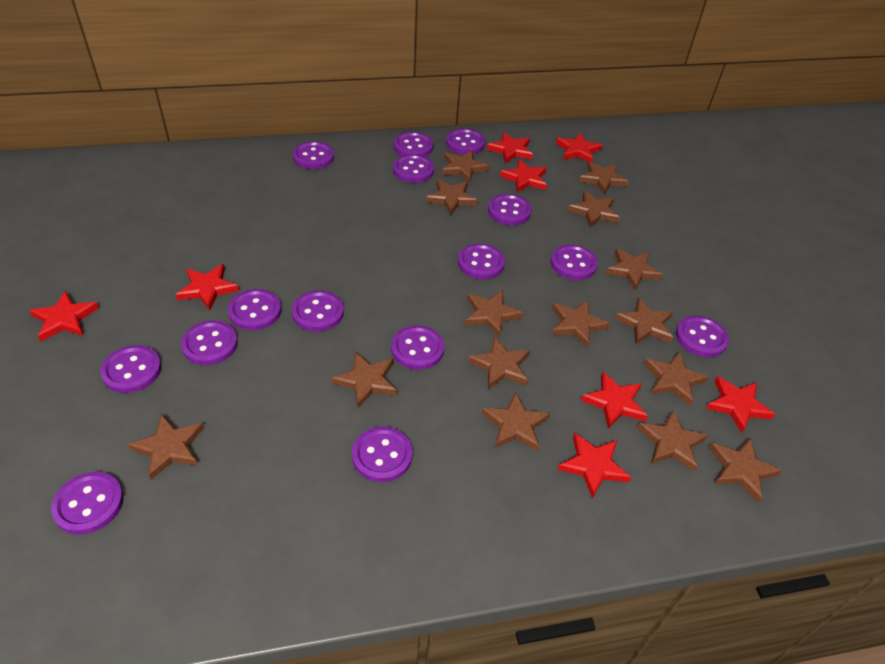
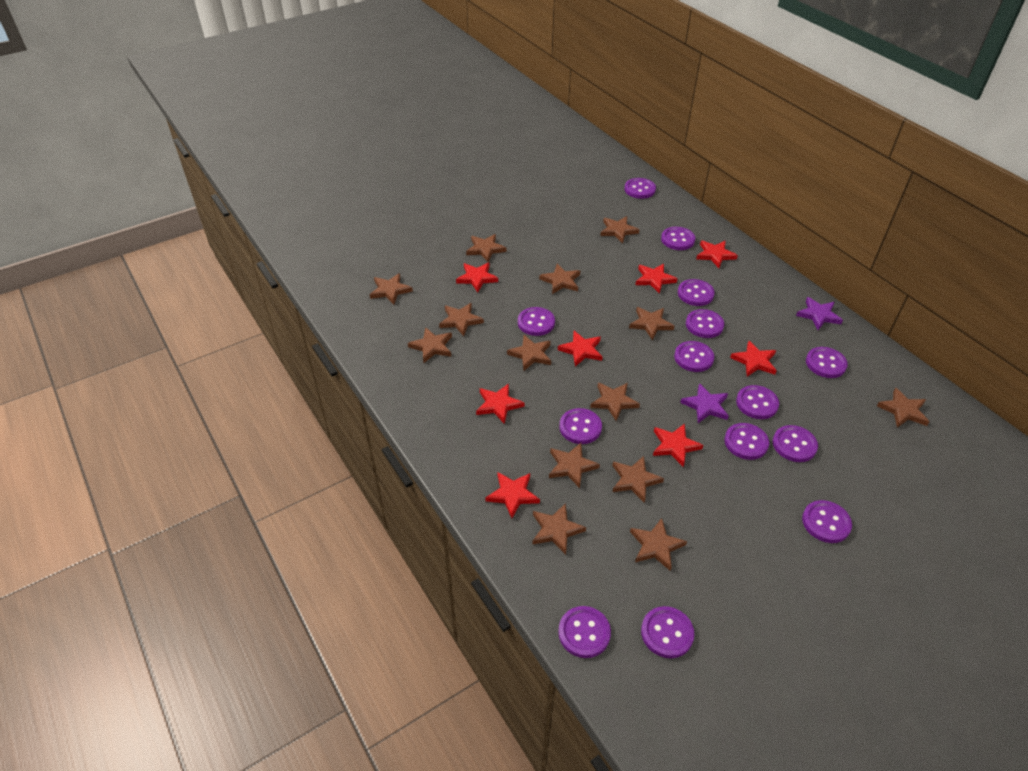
brown star: [128,414,204,480] [332,352,397,408] [426,180,477,215] [442,150,489,183] [465,290,523,338] [468,336,530,389] [482,392,550,451] [552,300,610,348] [568,191,620,227] [579,161,629,195] [606,248,663,290] [615,298,673,344] [637,410,708,472] [644,351,709,406] [709,438,782,503] = 15 -> [370,273,413,304] [408,327,452,363] [439,303,484,336] [466,234,507,262] [507,335,551,371] [532,503,586,555] [539,264,580,294] [549,443,600,488] [590,383,640,421] [600,216,640,243] [612,456,664,503] [629,307,674,340] [630,518,687,571] [877,388,929,427] = 14
purple button: [51,472,124,534] [100,345,161,393] [181,320,238,365] [228,289,281,330] [292,290,344,332] [293,141,334,169] [352,427,412,482] [391,325,444,370] [393,154,434,183] [394,132,433,157] [446,129,485,154] [458,243,505,279] [488,194,532,225] [551,244,598,280] [676,315,729,357] = 15 -> [518,307,555,336] [558,606,611,658] [559,408,602,444] [624,178,656,199] [641,606,694,658] [661,227,695,250] [674,341,714,372] [678,279,715,306] [686,309,724,338] [724,423,769,460] [736,385,779,419] [773,425,818,462] [802,500,852,543] [806,347,848,378] = 14
purple star: none = 0 -> [680,383,729,423] [796,297,843,330] = 2

